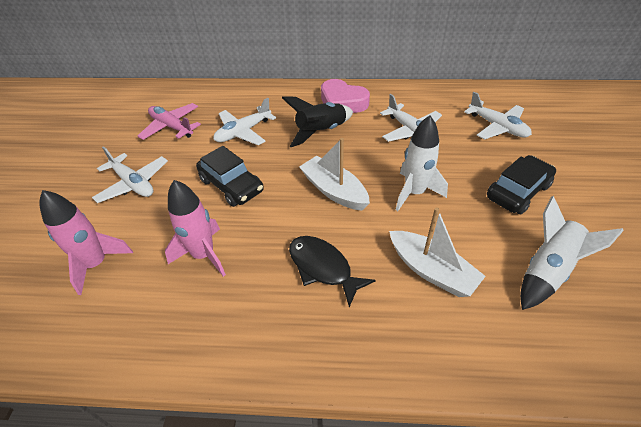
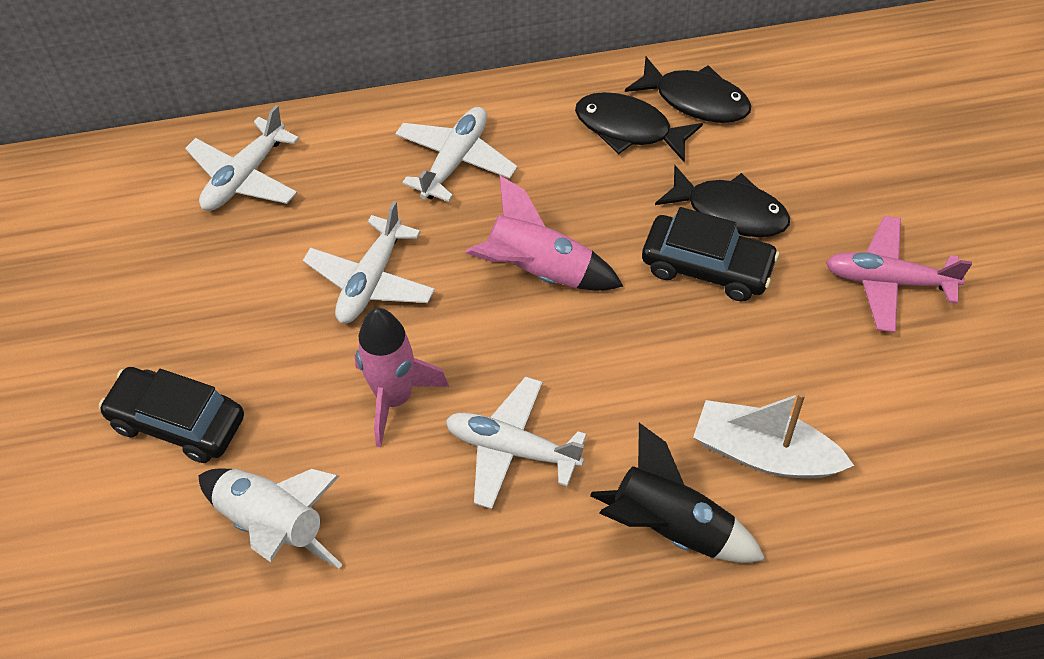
black fish: [289,236,376,307] = 1 -> [575,92,703,162] [625,57,751,123] [655,165,790,237] = 3
pink heart: [321,79,370,113] = 1 -> none = 0
white boat: [299,138,370,211] [389,207,486,297] = 2 -> [693,392,854,479] = 1
white rocket: [396,115,448,211] [520,196,624,310] = 2 -> [198,468,342,569] = 1

